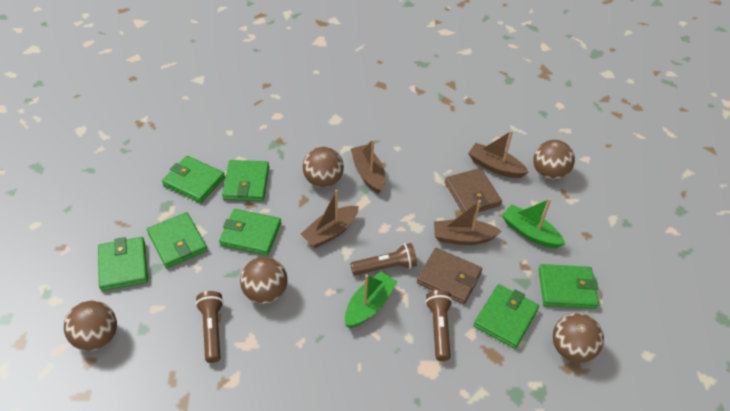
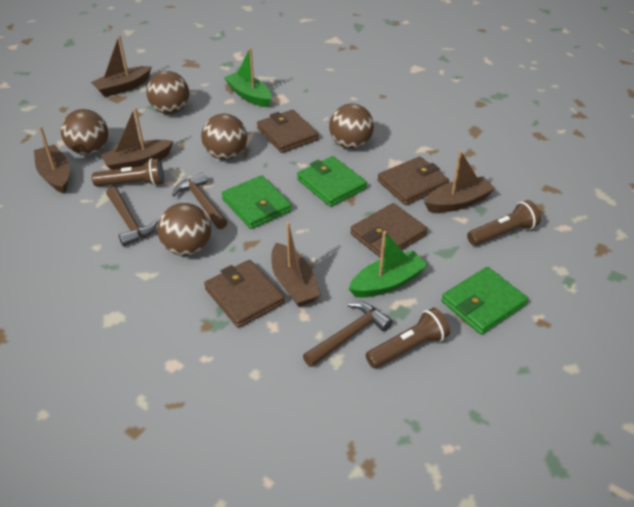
brown boat: [301,190,359,248] [351,139,385,194] [434,200,502,245] [468,130,529,178] = 4 -> [34,126,70,194] [91,35,152,97] [101,107,173,170] [271,222,321,307] [424,150,496,213] = 5
brown hammer: none = 0 -> [106,187,158,246] [172,172,227,229] [303,302,392,367] = 3
brown wallet: [417,248,482,305] [445,168,502,212] = 2 -> [204,260,285,328] [257,110,319,153] [350,203,428,258] [377,156,449,205] = 4
green wallet: [98,237,148,291] [147,212,207,268] [162,156,225,203] [219,209,281,256] [222,160,269,201] [474,284,539,349] [538,264,599,309] = 7 -> [222,175,292,229] [297,156,367,207] [442,267,528,335] = 3

